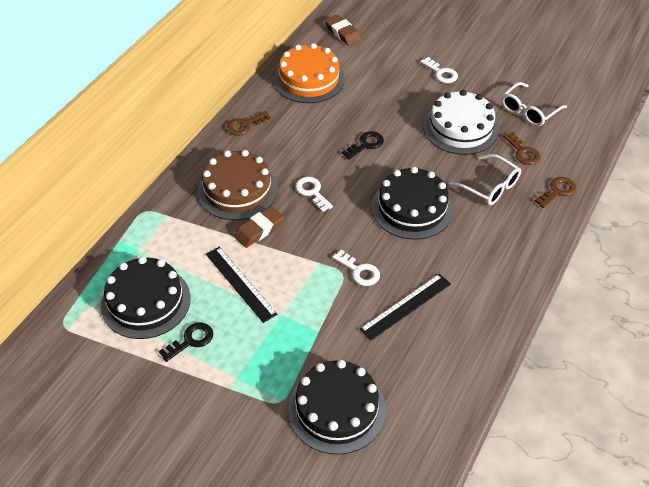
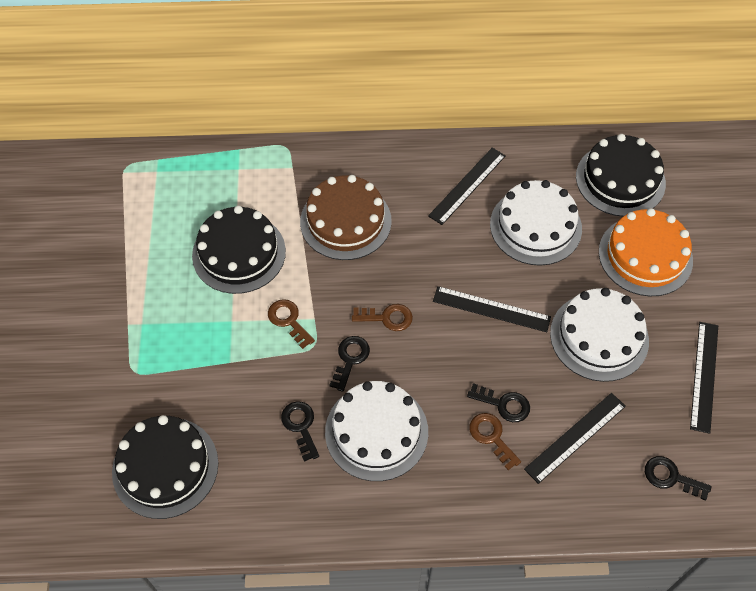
black key: [159,322,213,362] [342,131,384,159] = 2 -> [281,401,319,462] [329,336,370,392] [467,383,530,422] [645,456,712,501] = 4
black ruler: [206,247,277,323] [360,274,451,341] = 2 -> [428,148,506,225] [433,286,551,332] [524,393,626,484] [690,322,718,434] = 4
brown eraser: [234,206,284,248] [325,14,362,46] = 2 -> none = 0
white cake: [423,90,499,155] = 1 -> [325,381,428,481] [490,180,582,266] [550,288,649,382] = 3
white glasses: [449,154,521,205] [502,82,567,126] = 2 -> none = 0
white key: [295,177,333,212] [332,250,380,286] [420,57,458,83] = 3 -> none = 0

